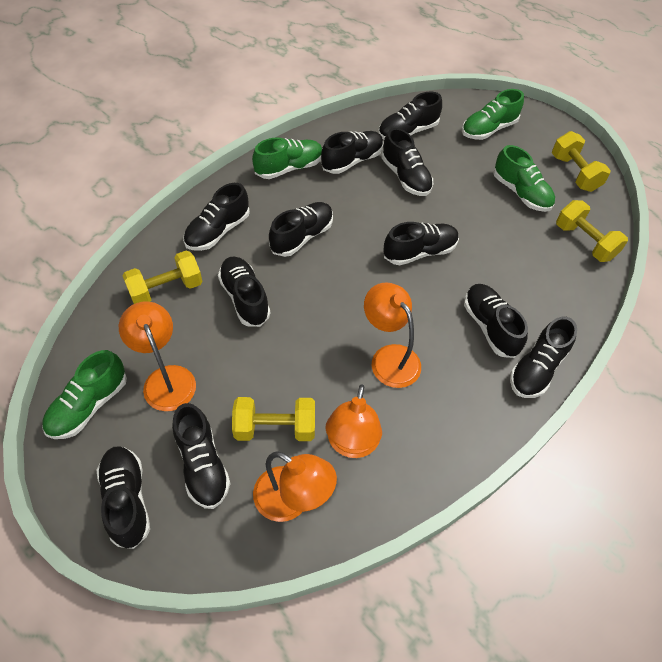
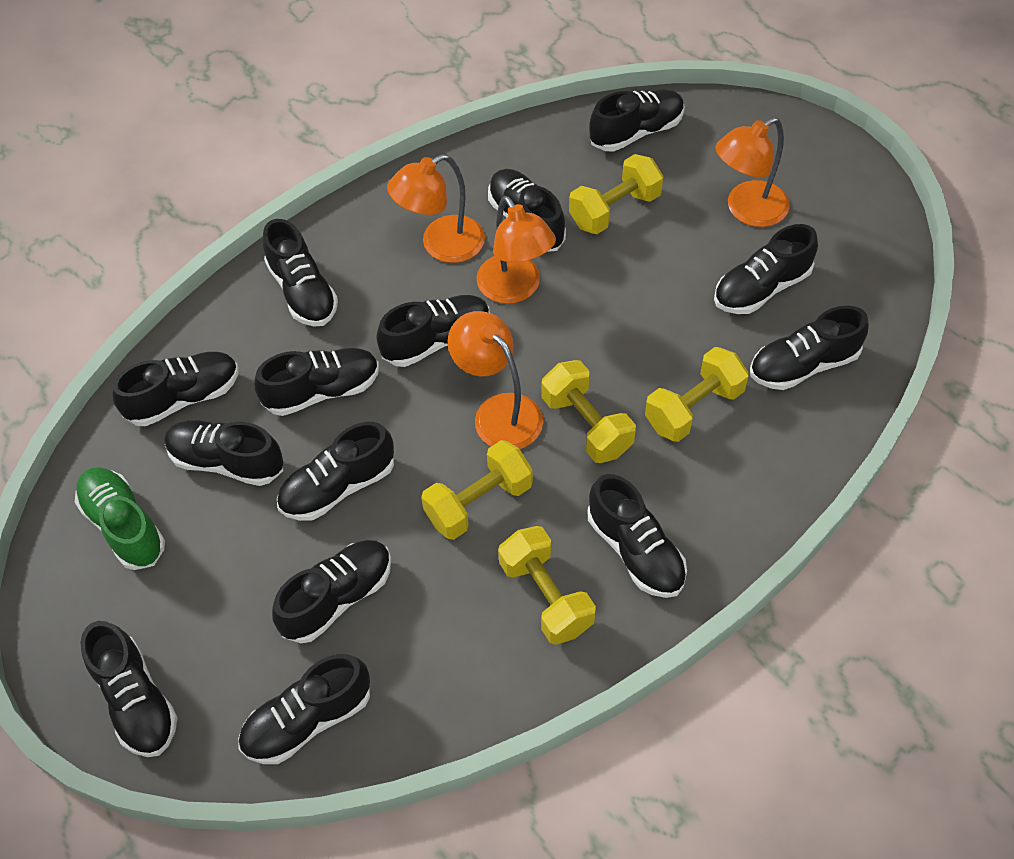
black shoe: [97,446,150,549] [172,403,230,509] [183,183,250,251] [218,256,270,327] [269,202,333,257] [321,131,384,174] [378,92,442,139] [381,128,433,196] [383,222,459,265] [464,284,528,358] [510,317,577,398] = 11 -> [80,621,178,757] [112,352,239,426] [164,420,283,486] [238,654,370,764] [254,348,379,416] [263,219,338,327] [272,540,391,643] [277,422,394,521] [376,295,490,367] [488,169,566,252] [588,474,687,598] [589,89,685,152] [714,224,818,314] [750,306,869,390] = 14
green shoe: [42,350,127,439] [252,137,322,179] [462,89,524,140] [493,145,555,212] = 4 -> [75,467,165,570] = 1
yellow dumbbell: [122,250,202,304] [232,397,315,441] [552,131,611,192] [556,200,628,262] = 4 -> [421,440,533,540] [498,526,596,645] [542,360,636,463] [569,154,663,234] [645,347,749,442] = 5

